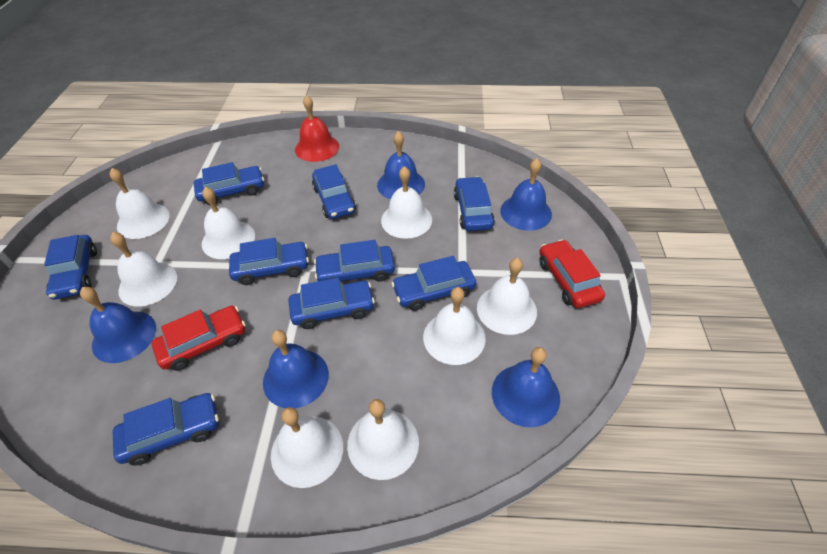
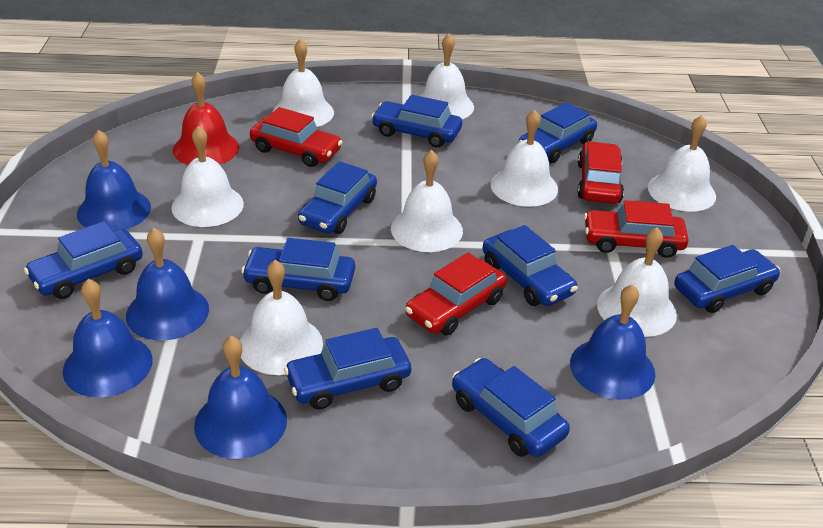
red car: [152,306,246,371] [539,239,605,308] = 2 -> [250,107,342,167] [405,253,507,336] [577,141,624,204] [584,200,689,258] = 4

